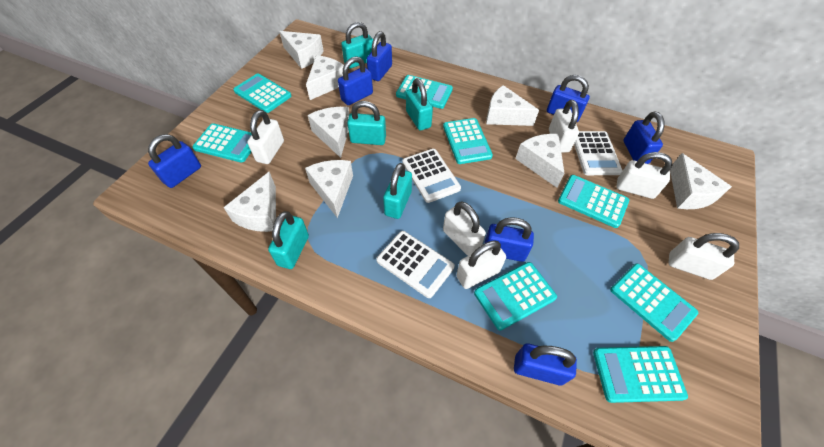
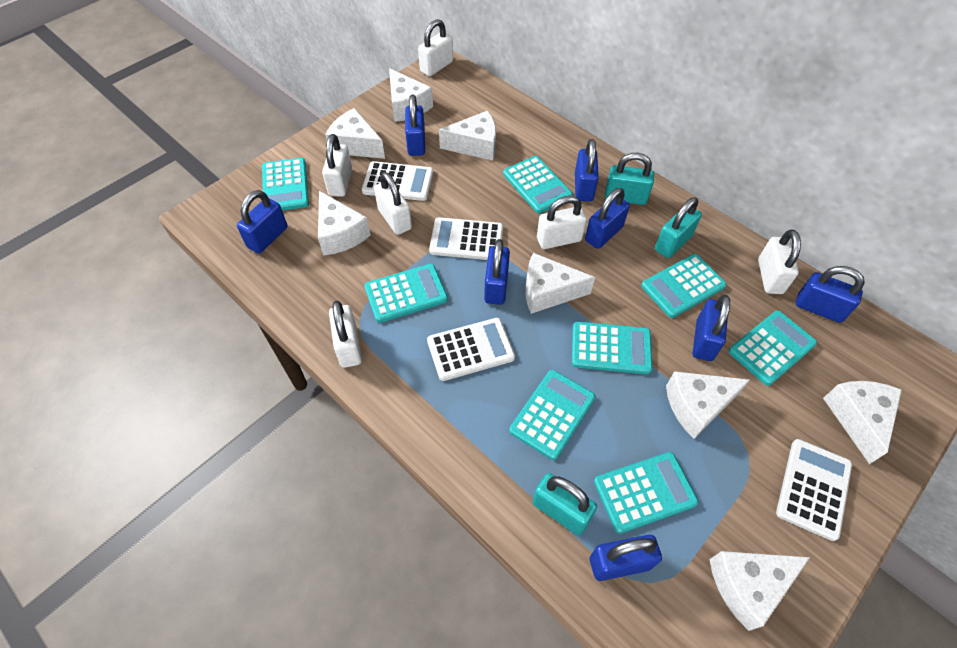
blue padlock: [148,134,201,188] [338,56,373,105] [367,31,392,81] [484,217,534,262] [514,343,577,386] [547,75,590,122] [623,112,665,164] = 7 -> [237,190,287,253] [405,94,425,156] [484,239,510,305] [575,139,599,202] [585,188,630,249] [590,535,662,581] [693,295,730,361] [795,266,865,323] = 8
turquoise padlock: [268,211,309,269] [341,22,373,68] [347,101,386,145] [383,163,412,219] [406,78,433,131] = 5 -> [532,473,597,535] [605,153,654,205] [655,197,702,258] = 3
white calculator: [376,231,455,298] [402,149,461,203] [574,131,623,175] = 3 -> [362,161,433,201] [427,318,515,381] [429,217,503,260] [776,439,852,541] = 4

